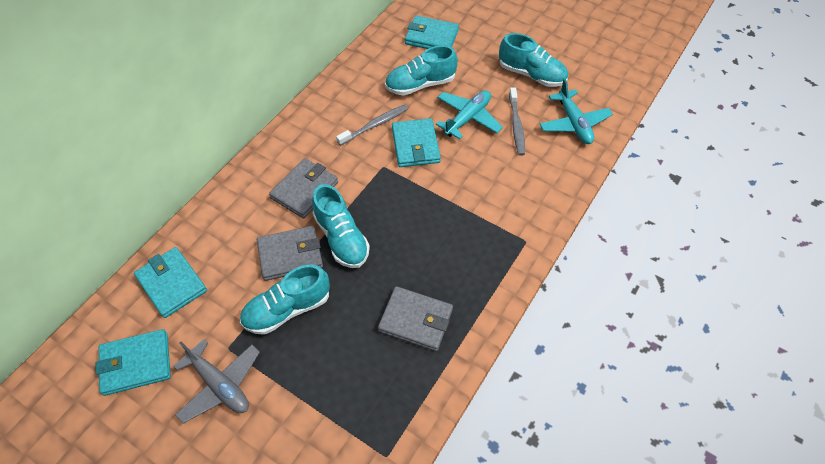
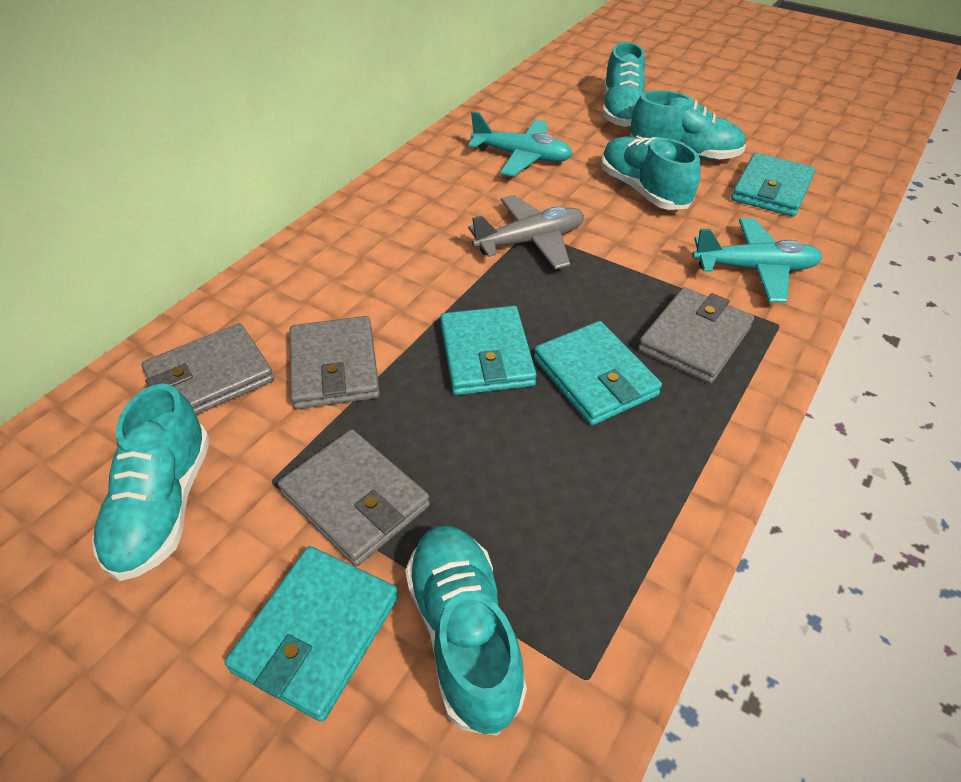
grey toothbrush: [336,104,409,146] [509,87,525,156] = 2 -> none = 0
grey wallet: [257,226,323,281] [269,158,338,218] [378,286,453,351] = 3 -> [141,323,274,415] [278,429,430,566] [290,316,380,409] [638,287,754,384] = 4
turquoise shoe: [240,265,330,335] [312,184,370,268] [385,45,458,95] [499,33,568,87] = 4 -> [92,383,210,581] [405,526,527,736] [601,136,701,210] [602,42,645,127] [630,90,746,160] = 5

